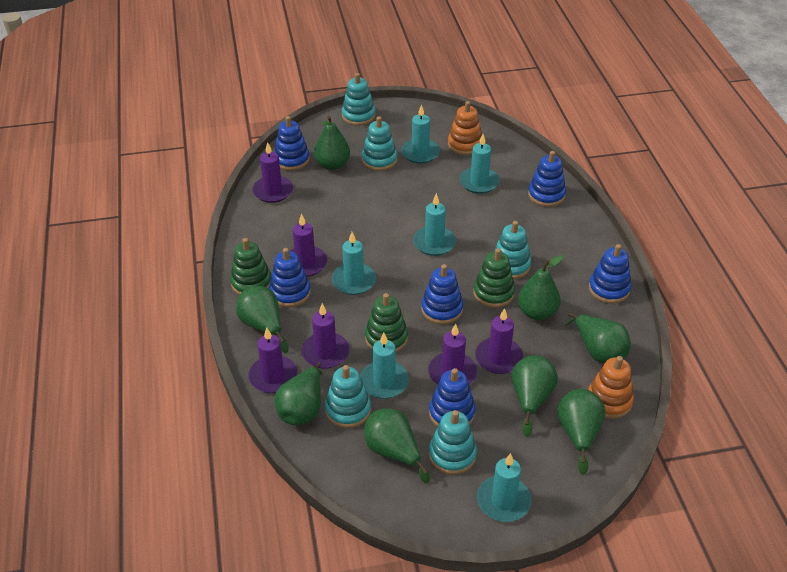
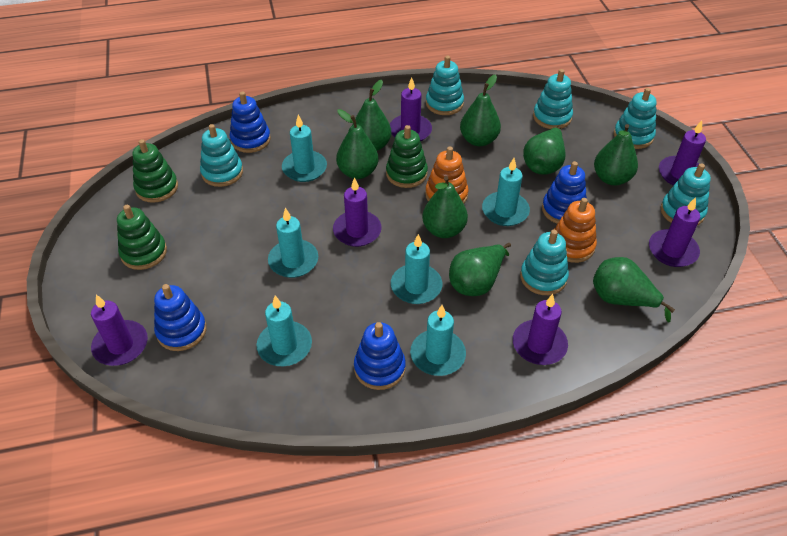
blue stacking toy: [269,248,311,307] [274,116,310,171] [421,264,463,324] [429,368,476,427] [528,151,566,207] [589,244,631,304] = 6 -> [154,284,206,351] [230,91,271,153] [354,322,406,390] [542,161,587,224] = 4
turquoise stacking toy: [325,365,371,428] [342,73,376,126] [362,116,397,171] [429,410,477,475] [494,221,531,279] = 5 -> [200,124,243,187] [426,56,464,115] [520,230,569,295] [533,69,573,129] [614,88,657,149] [661,163,711,225] = 6

